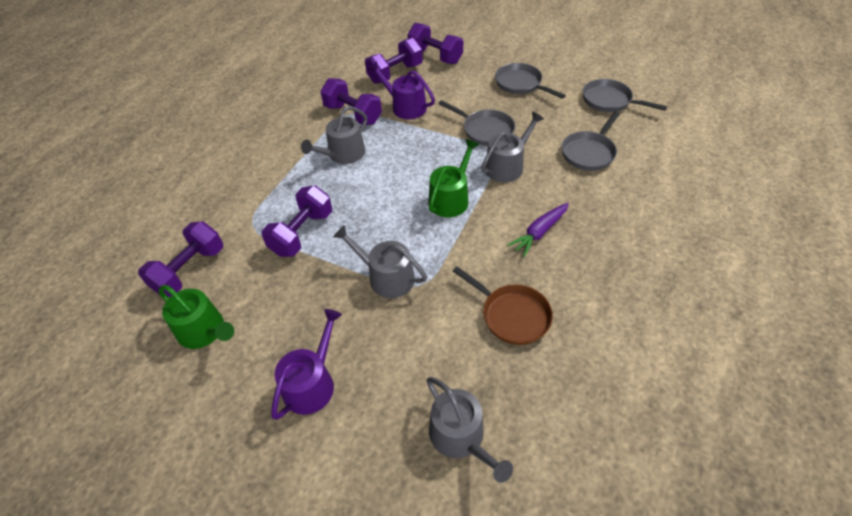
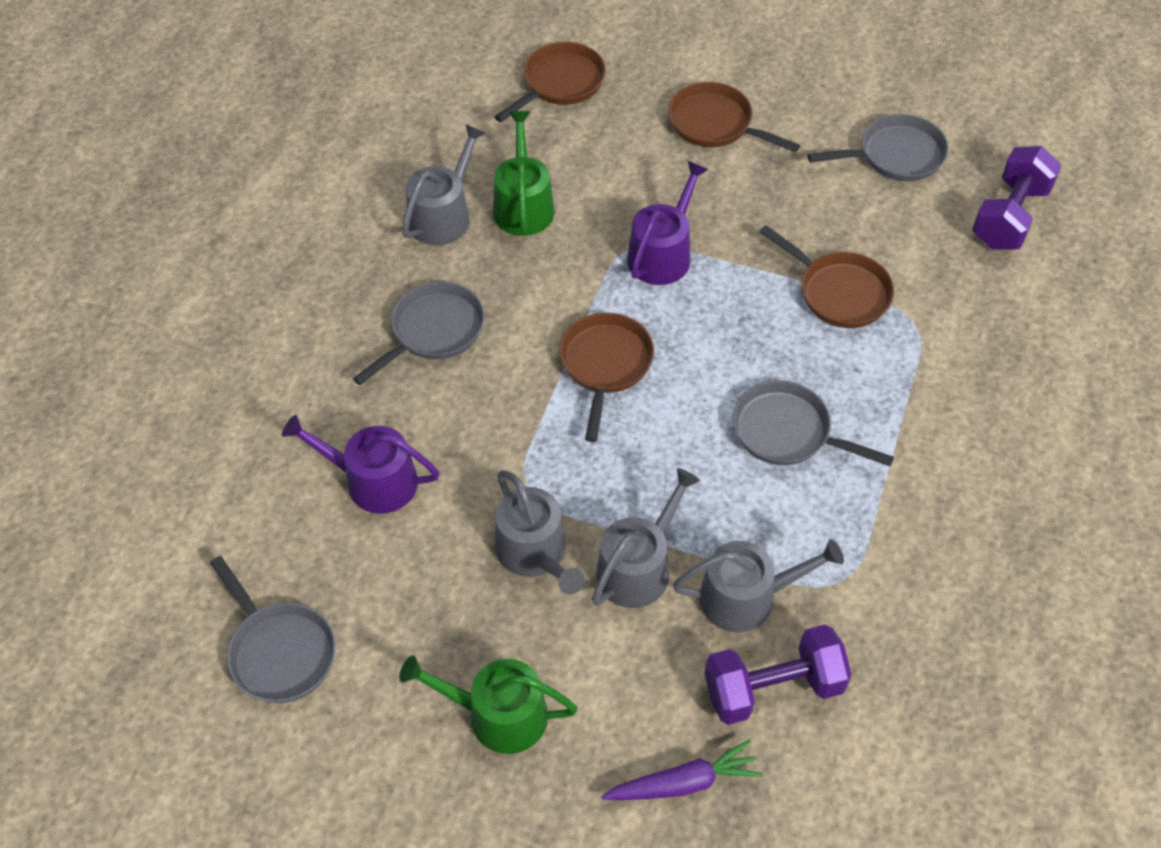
brown pan: [453,266,553,345] = 1 -> [495,42,606,122] [559,313,654,442] [668,82,800,152] [760,225,894,328] = 4
purple dumbbell: [138,221,223,297] [261,186,332,257] [320,78,382,125] [365,38,423,84] [407,23,463,64] = 5 -> [705,624,851,725] [972,146,1062,250] = 2

